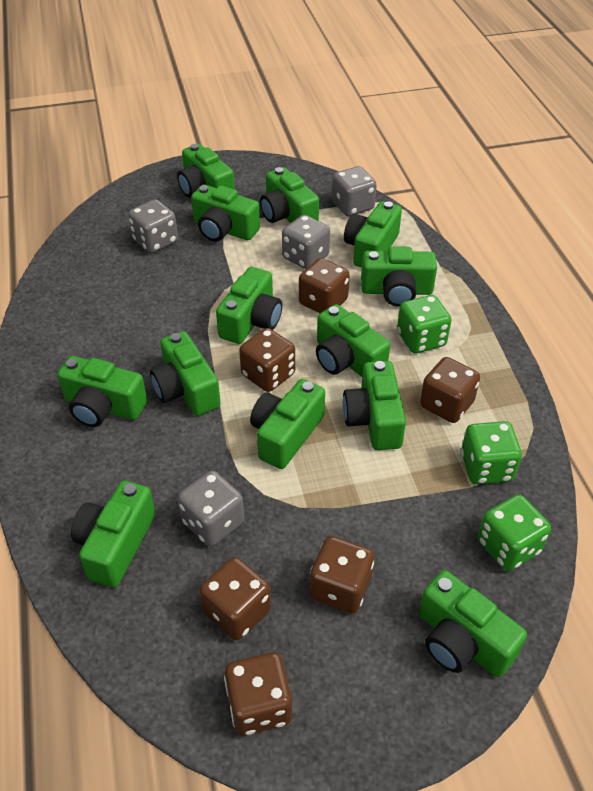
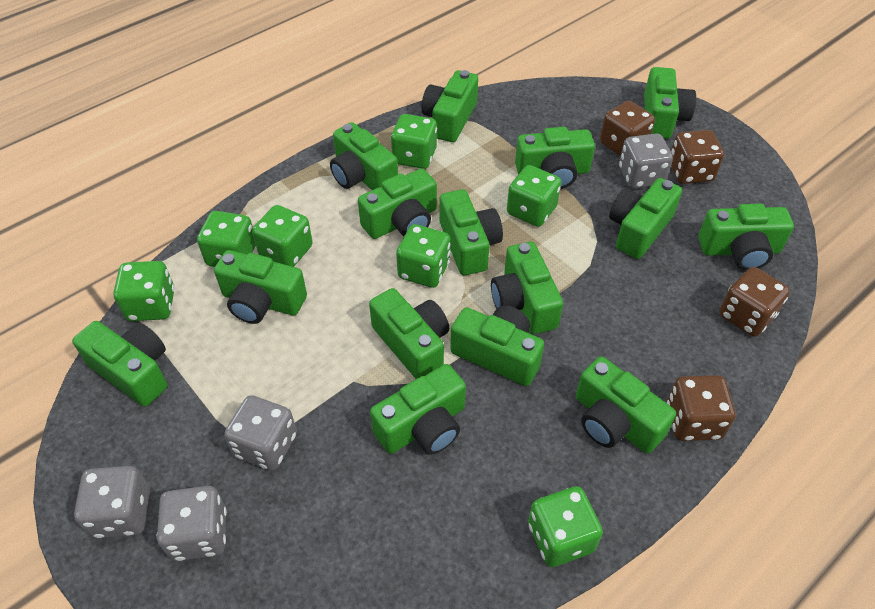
brown dice: [199,557,271,641] [224,652,292,736] [239,328,295,392] [299,258,350,313] [310,536,374,614] [420,357,480,423] = 6 -> [600,101,655,156] [667,375,736,441] [671,130,724,184] [719,267,790,337] = 4
green camera: [57,356,147,427] [71,481,156,587] [150,331,221,416] [177,144,235,198] [191,185,260,242] [216,267,282,344] [250,379,325,469] [260,167,319,223] [316,304,390,377] [343,361,406,450] [344,201,402,268] [361,246,437,307] [419,570,527,677] = 13 -> [72,321,167,407] [214,250,307,324] [330,122,398,190] [358,169,437,239] [369,288,449,379] [370,364,466,455] [421,70,478,142] [439,189,503,275] [450,305,544,386] [491,242,563,334] [515,127,595,189] [576,356,676,453] [609,178,682,259] [644,67,696,139] [698,204,794,270] = 15
green dice: [397,295,451,354] [461,421,522,484] [478,494,551,571] = 3 -> [113,261,175,321] [197,211,256,267] [252,205,313,267] [391,114,437,169] [396,224,450,288] [507,165,561,227] [528,486,603,567] = 7

